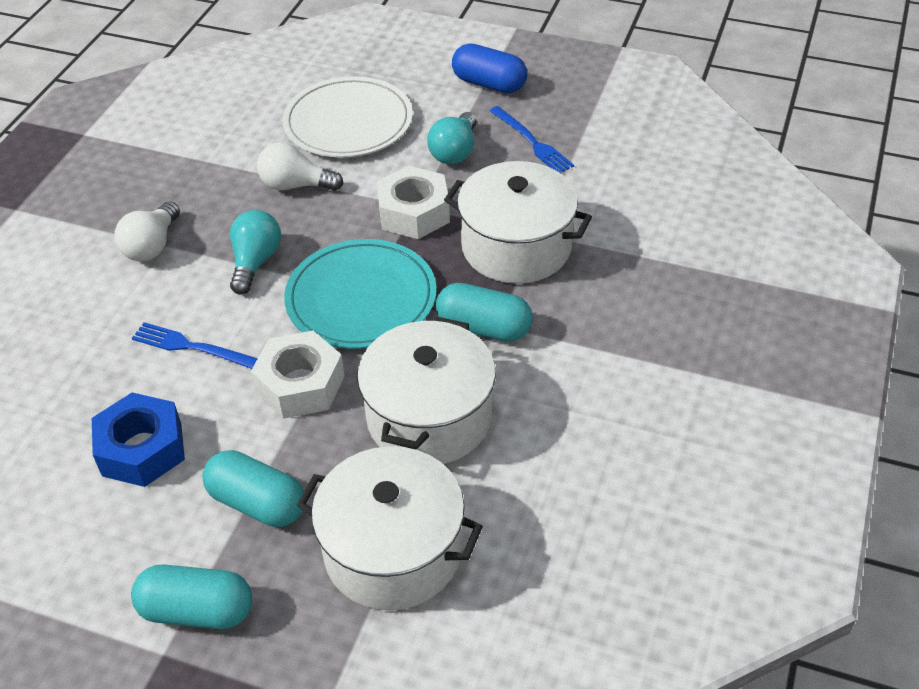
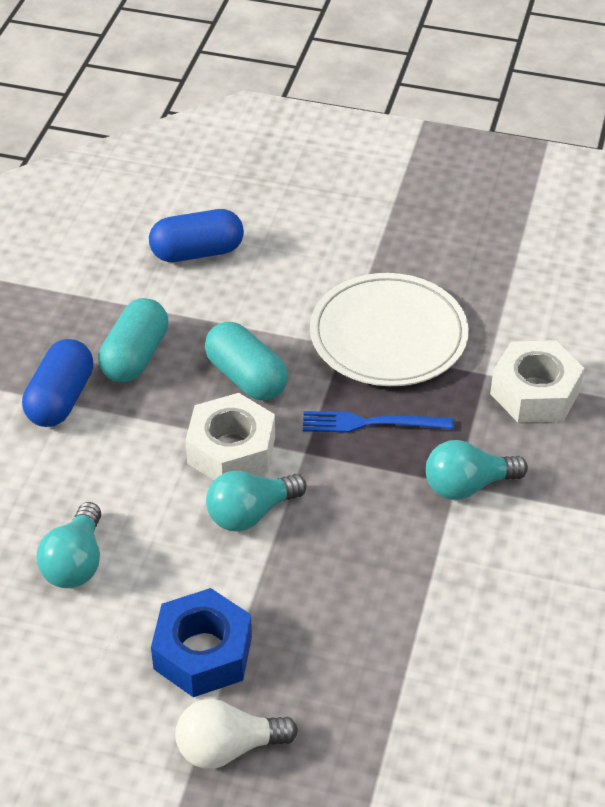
blue capsule: [452,44,527,93] = 1 -> [22,339,93,427] [149,209,244,262] = 2
blue fork: [132,322,258,369] [490,106,574,173] = 2 -> [303,411,454,433] = 1
turquoise capsule: [131,564,252,629] [202,450,304,527] [436,283,533,341] = 3 -> [98,298,169,382] [205,322,288,401] = 2
turquoise light bulb: [230,210,281,295] [427,112,477,164] = 2 -> [37,502,101,588] [206,471,307,532] [426,440,528,500] = 3
turquoise plate: [284,239,437,349] = 1 -> none = 0
white light bulb: [114,202,180,261] [257,142,343,191] = 2 -> [175,699,298,769] = 1
white pot: [297,446,483,610] [357,317,496,464] [444,161,592,284] = 3 -> none = 0

